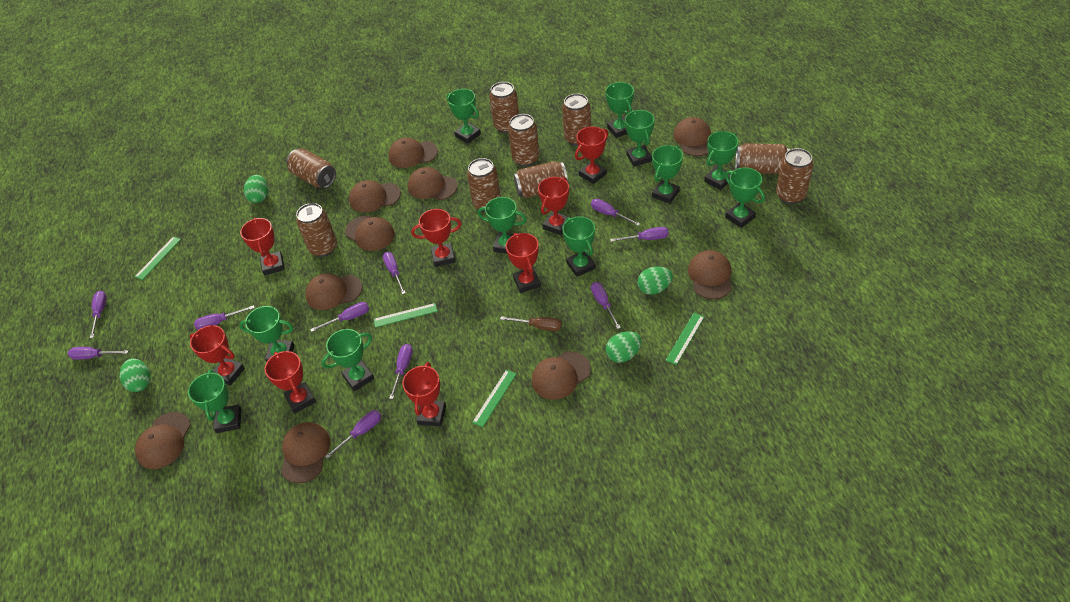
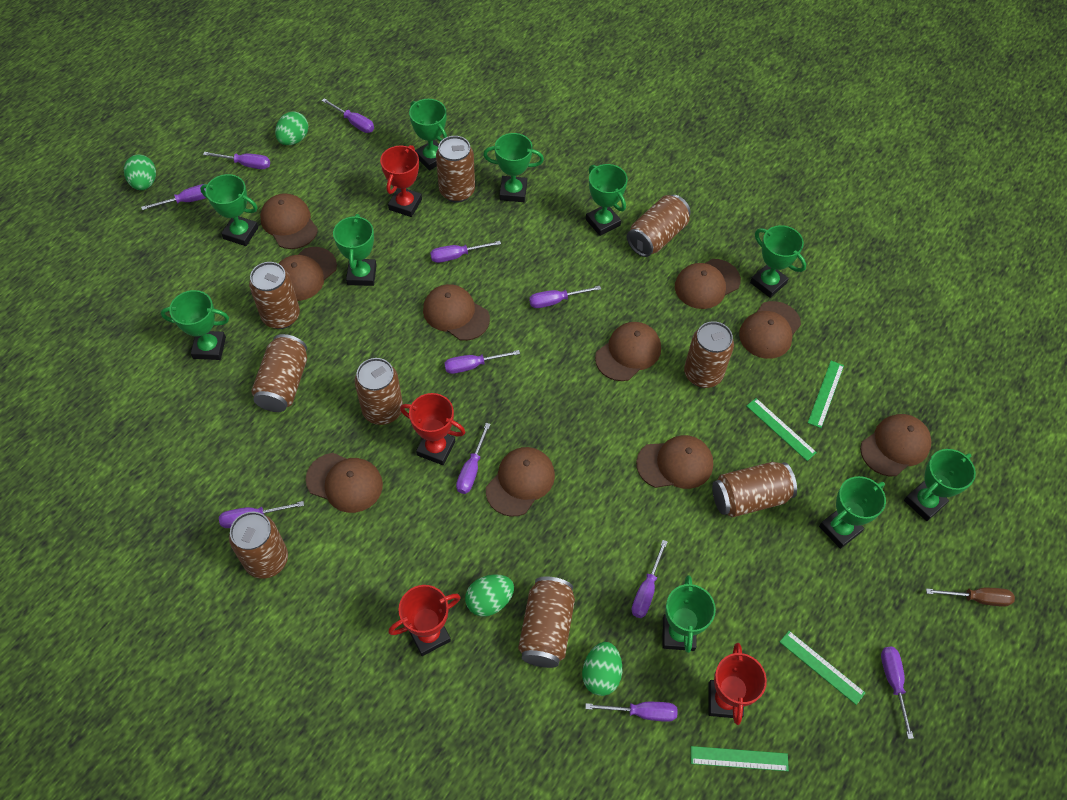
green trophy: [188,370,241,433] [239,306,295,362] [321,329,374,391] [447,89,481,144] [478,197,527,254] [562,216,596,277] [606,82,634,138] [625,110,655,167] [652,145,683,204] [704,131,738,190] [725,167,765,228] = 11 -> [161,290,229,360] [200,174,258,246] [333,214,376,286] [409,99,447,171] [483,133,544,202] [586,164,628,236] [663,575,716,653] [750,225,806,298] [819,476,886,549] [904,449,976,521] = 10
purple screwdriver: [68,347,128,360] [90,291,107,338] [194,305,255,330] [310,302,369,332] [325,410,381,459] [383,252,406,295] [389,344,413,399] [591,199,640,226] [591,282,621,329] [610,227,669,242] = 10 -> [141,184,206,210] [203,152,270,169] [219,501,304,528] [322,98,374,133] [430,241,501,263] [444,350,520,374] [456,423,491,494] [529,286,601,308] [585,702,678,722] [631,540,668,618] [881,647,914,739] = 11
red trophy: [190,325,245,386] [240,218,285,276] [265,351,316,414] [402,362,446,426] [411,209,462,267] [506,233,541,293] [538,177,571,235] [575,126,608,184] = 8 -> [380,145,422,217] [388,585,461,656] [400,393,465,465] [708,643,767,725] = 4

